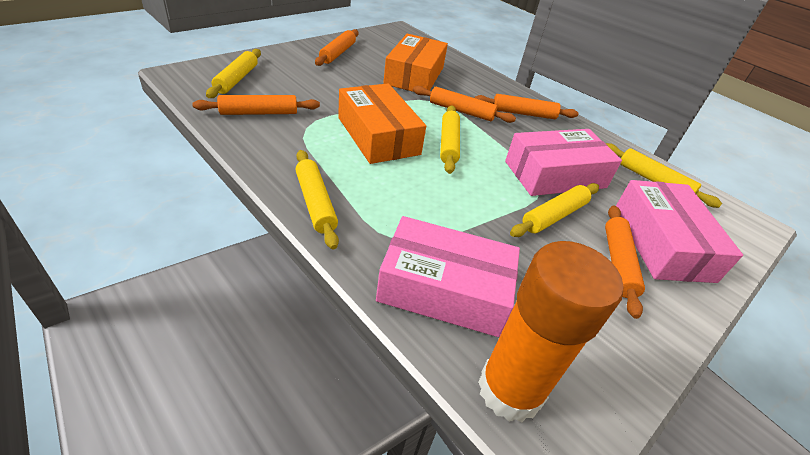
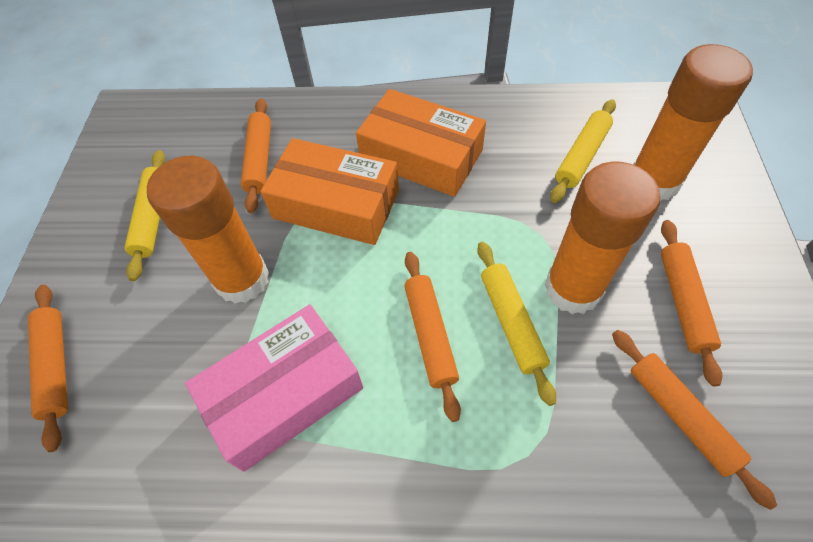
orange glue stick: [478,241,623,422] = 1 -> [147,156,269,304] [545,162,660,314] [633,44,753,201] = 3
pink box: [376,216,520,337] [505,129,622,196] [616,180,743,283] = 3 -> [185,304,363,472] = 1
yellow rolling pin: [206,49,261,98] [295,150,339,249] [440,105,460,174] [510,183,599,237] [606,143,722,208] = 5 -> [124,150,165,281] [477,242,556,406] [551,99,616,203] = 3

